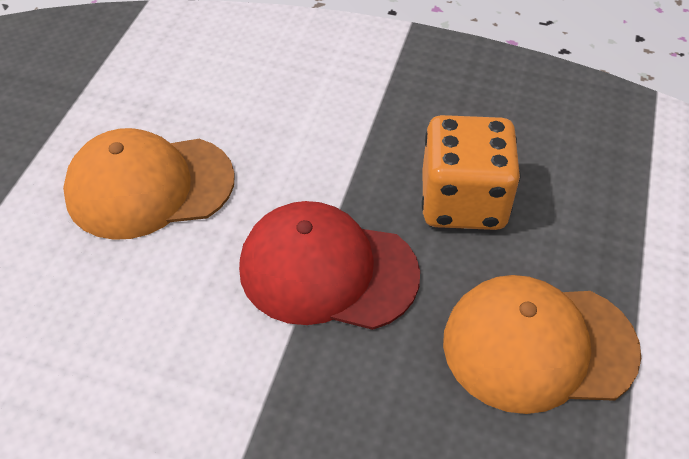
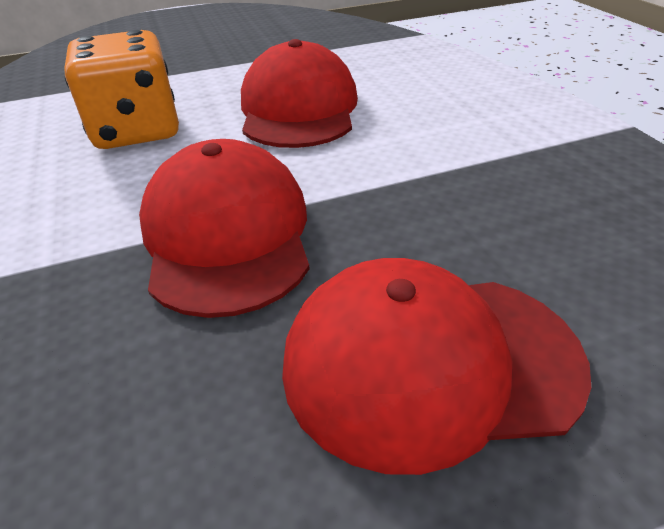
orange cap: [63,128,235,240] [443,275,641,414] = 2 -> none = 0
red cap: [239,201,420,330] = 1 -> [139,139,310,318] [241,39,358,148] [282,258,591,475] = 3

